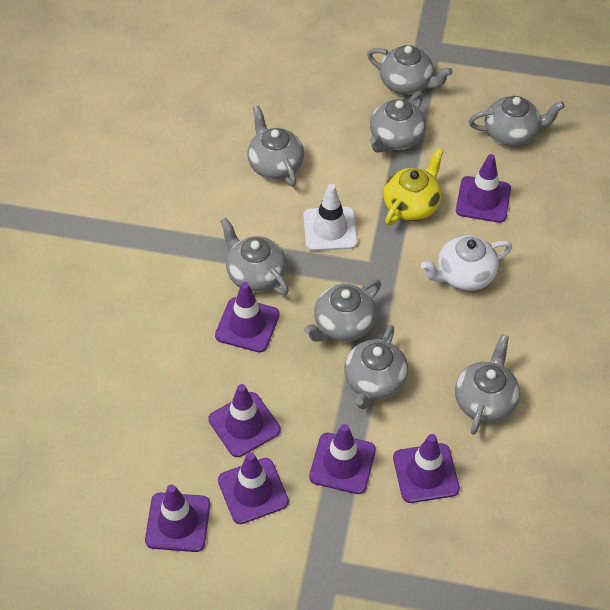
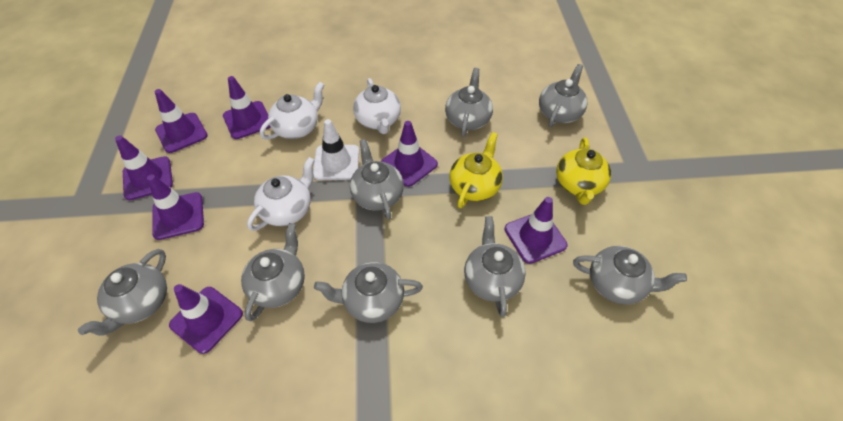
white teapot: [421,235,512,291] = 1 -> [247,157,315,231] [260,82,324,140] [353,78,401,134] = 3
yellow teapot: [383,148,444,225] = 1 -> [449,132,503,208] [556,137,611,205] = 2

